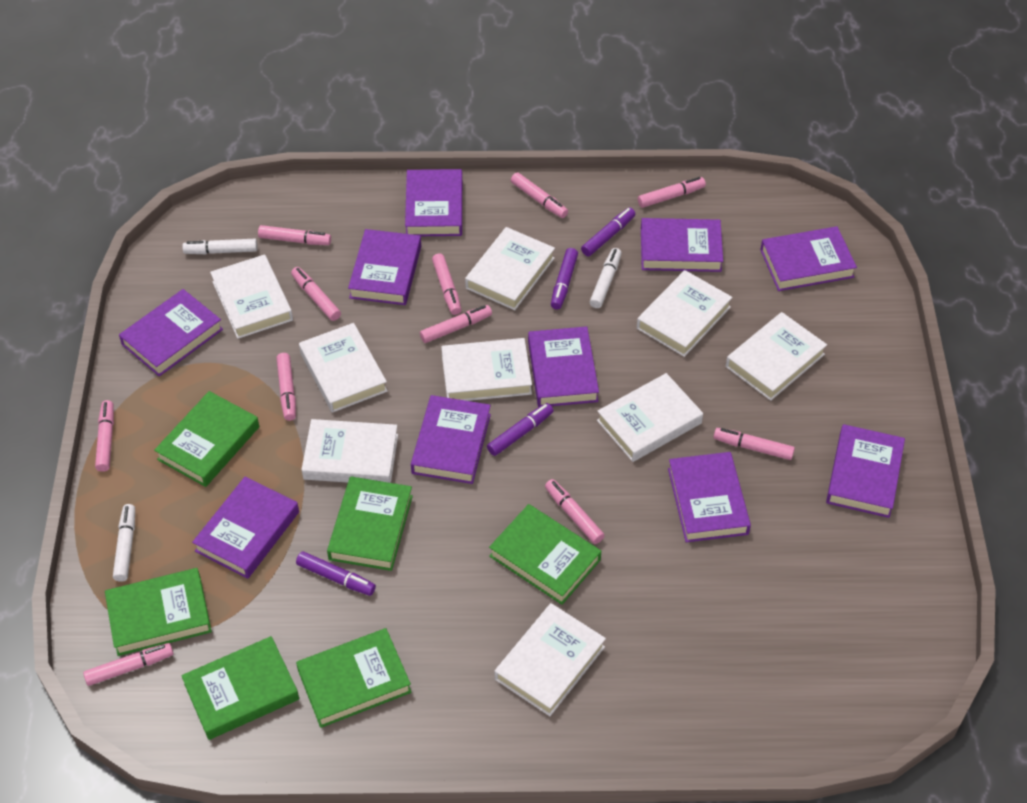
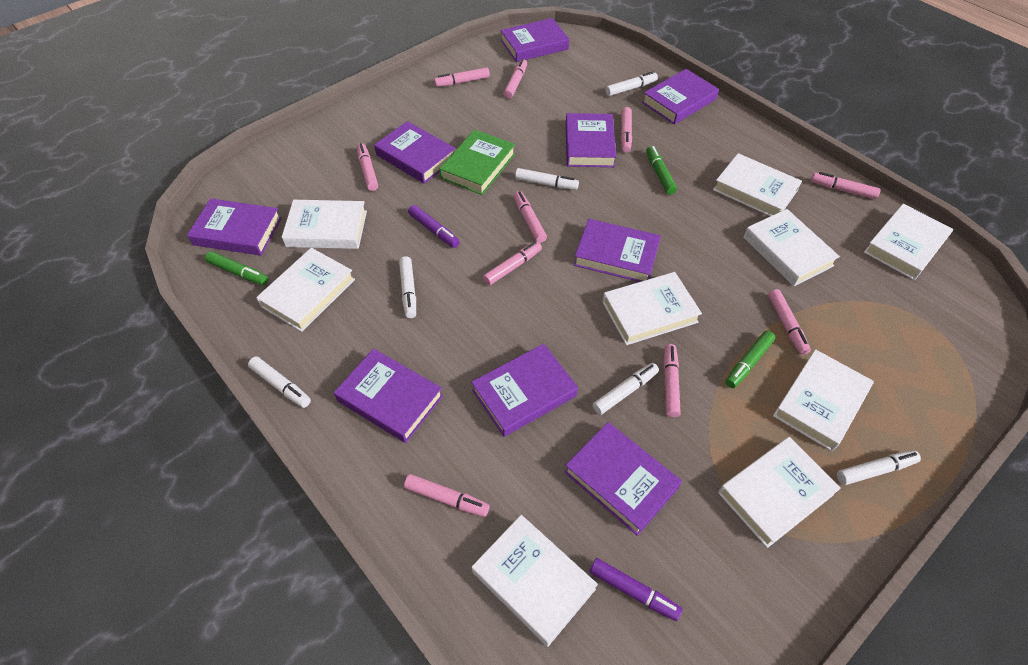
green book: [105,568,212,656] [154,391,259,487] [181,636,299,740] [296,628,412,728] [327,476,413,571] [489,504,601,605] = 6 -> [440,129,515,195] = 1
green marker: none = 0 -> [205,251,268,285] [646,146,677,195] [725,331,775,388] = 3
pink marker: [83,643,174,686] [95,400,114,472] [258,225,331,245] [276,353,296,421] [291,267,341,321] [420,305,492,343] [432,253,462,315] [511,172,568,218] [545,479,605,544] [638,177,706,208] [714,428,795,460] = 11 -> [357,143,378,191] [404,474,490,517] [434,67,490,87] [483,241,542,286] [504,59,527,99] [514,191,547,243] [620,107,632,153] [663,344,681,417] [768,289,811,355] [811,172,881,199] = 10
purple book: [119,289,223,376] [192,476,299,579] [348,229,421,305] [405,169,462,236] [411,395,491,484] [528,326,599,407] [641,218,723,272] [668,452,751,542] [760,226,857,291] [826,424,905,518] = 10 -> [187,198,282,256] [334,349,443,443] [374,121,456,184] [471,344,578,437] [501,18,569,62] [564,422,682,536] [566,113,616,167] [574,219,661,282] [642,69,719,124] = 9
purple marker: [296,552,376,596] [487,403,554,456] [551,248,578,309] [581,208,635,256] = 4 -> [408,205,460,248] [590,558,682,621] = 2
white marker: [113,504,135,582] [182,239,257,254] [590,248,622,308] = 3 -> [248,356,311,408] [399,256,416,318] [515,168,579,190] [593,363,659,415] [605,71,658,96] [837,450,921,485] = 6

